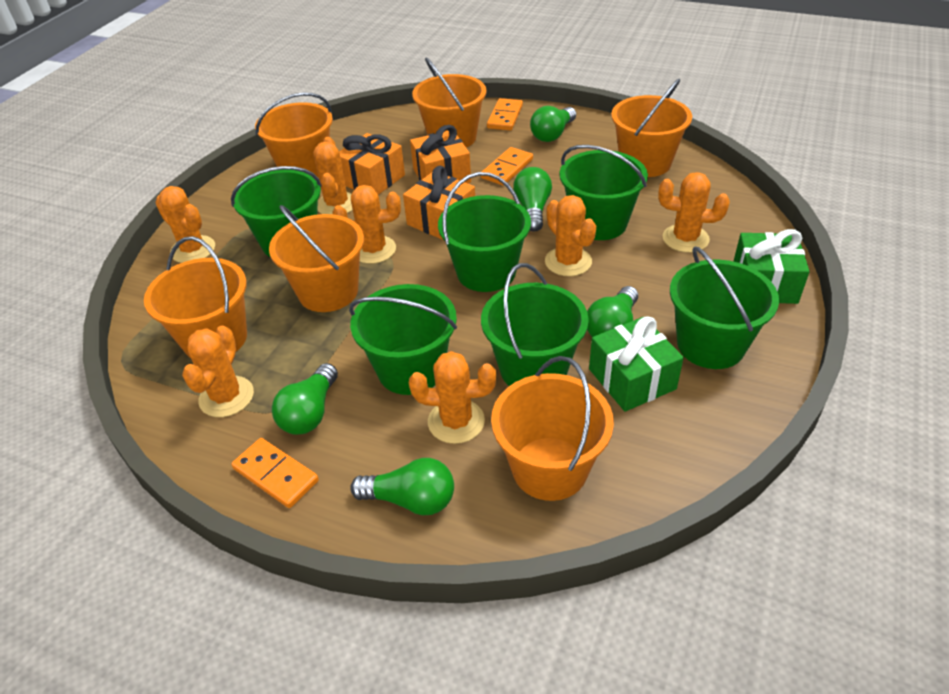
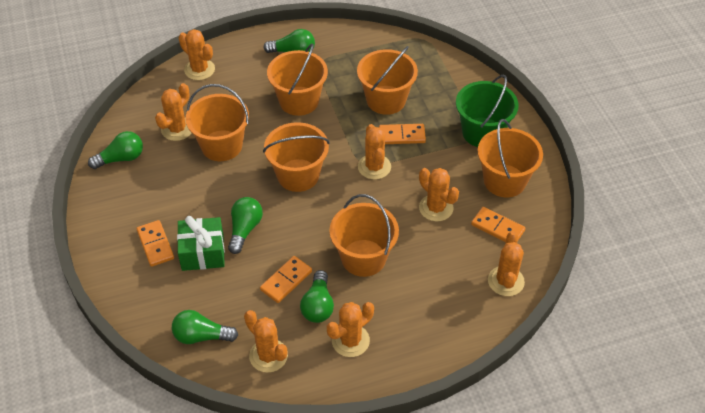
green bucket: [231,166,321,257] [349,284,457,395] [438,172,531,292] [481,263,589,386] [559,145,648,240] [670,246,779,369] = 6 -> [456,74,519,147] = 1
green gift: [589,316,684,412] [733,229,810,304] = 2 -> [177,216,225,271] = 1
orange domino: [231,438,319,508] [481,147,533,186] [487,98,523,131] = 3 -> [136,220,174,267] [260,256,312,303] [379,124,426,144] [471,207,525,242] = 4
orange gift: [339,133,405,195] [403,166,475,240] [410,125,471,183] = 3 -> none = 0

